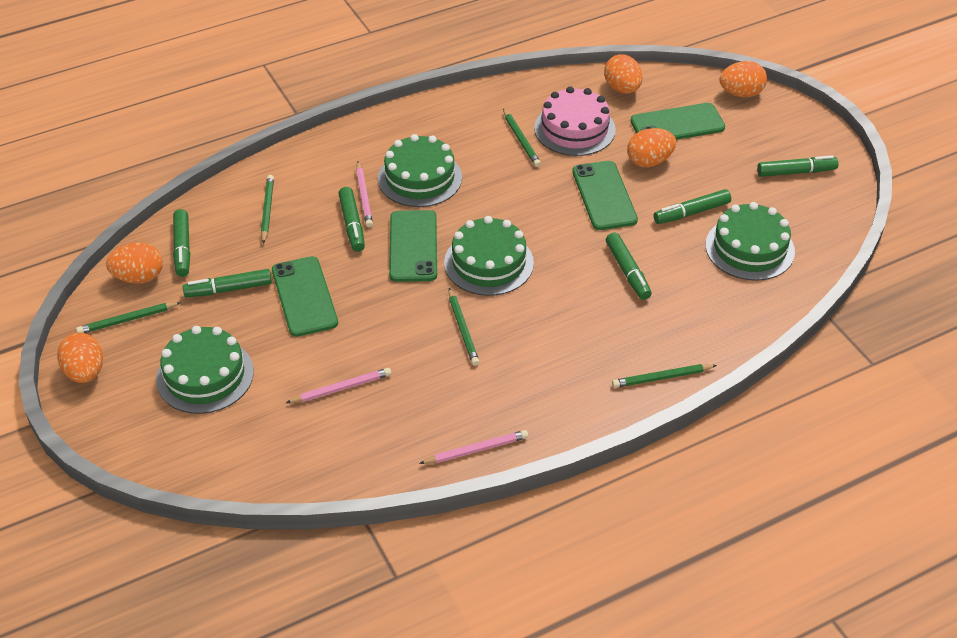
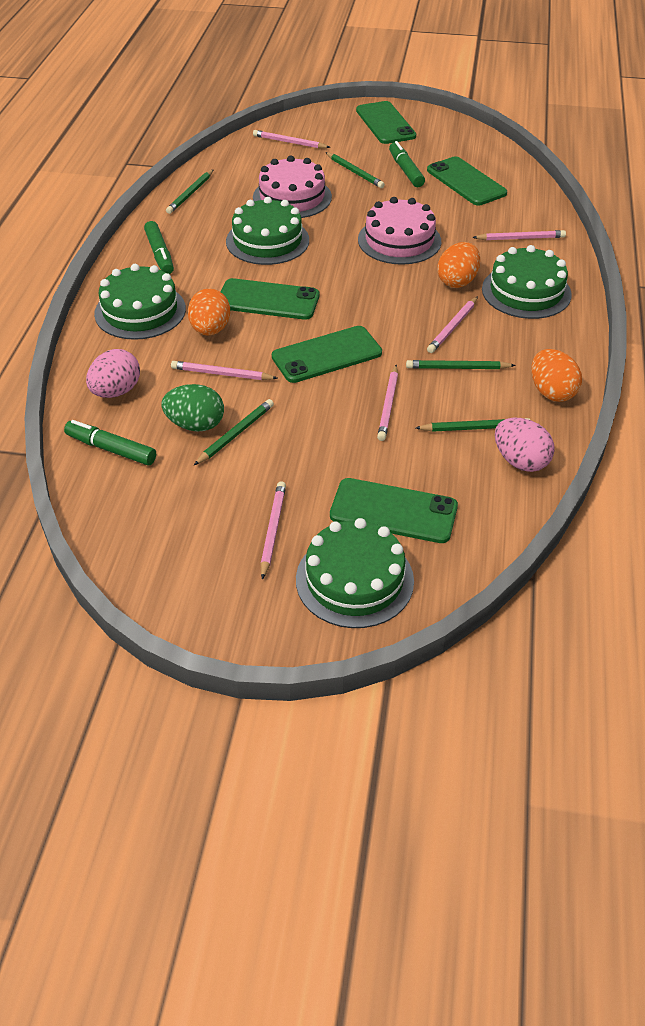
green egg: none = 0 -> [161,384,224,432] = 1
green marker: [173,209,190,277] [183,269,272,298] [338,187,365,252] [606,233,652,300] [654,189,731,224] [757,155,839,177] = 6 -> [64,420,156,466] [144,221,174,274] [389,141,425,187] = 3
green phone: [272,256,338,337] [389,210,437,282] [572,161,638,230] [630,103,725,140] = 4 -> [221,278,319,320] [272,326,382,383] [330,478,458,543] [356,101,416,144] [427,156,507,206] = 5
orange egg: [57,333,103,383] [106,242,163,284] [604,54,643,94] [627,128,676,167] [719,61,767,97] = 5 -> [188,289,230,336] [437,242,480,288] [531,349,582,402] = 3
pink cake: [534,86,616,156] = 1 -> [253,156,332,218] [358,197,441,265] = 2
pink egg: none = 0 -> [86,349,140,398] [495,418,555,472] = 2
pink pencil: [286,368,391,403] [356,161,373,227] [419,430,528,464] = 3 -> [171,361,278,380] [253,130,330,149] [261,481,286,580] [377,365,398,441] [427,296,478,353] [472,230,566,240] = 6

